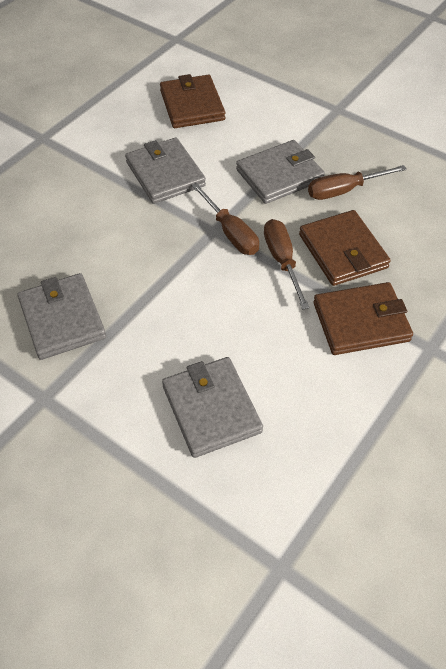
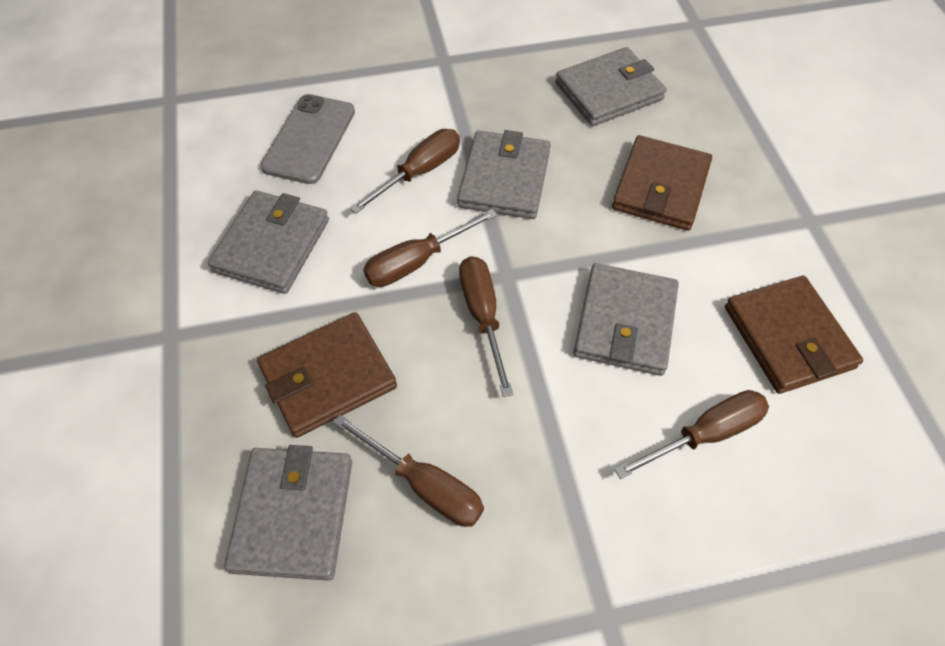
brown screwdriver: [191,183,259,255] [264,219,310,310] [308,165,407,200] = 3 -> [334,414,484,527] [350,129,460,214] [363,209,497,287] [459,256,513,397] [614,390,769,479] = 5
grey phone: none = 0 -> [261,94,355,184] = 1
grey wallet: [18,273,106,360] [125,137,206,204] [162,357,263,458] [236,140,325,204] = 4 -> [208,190,329,294] [224,445,352,581] [457,130,551,219] [555,47,666,126] [573,263,679,376] = 5

